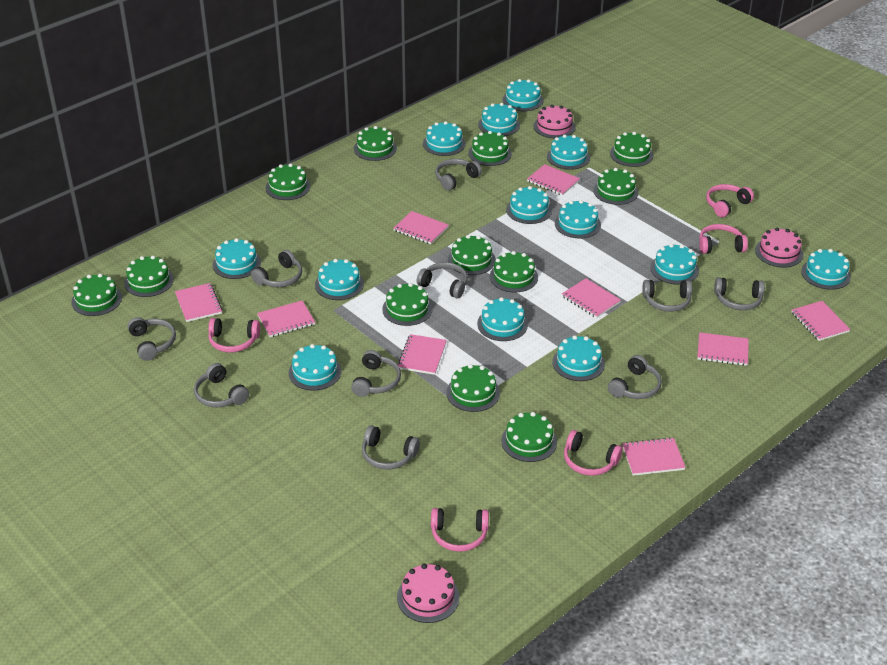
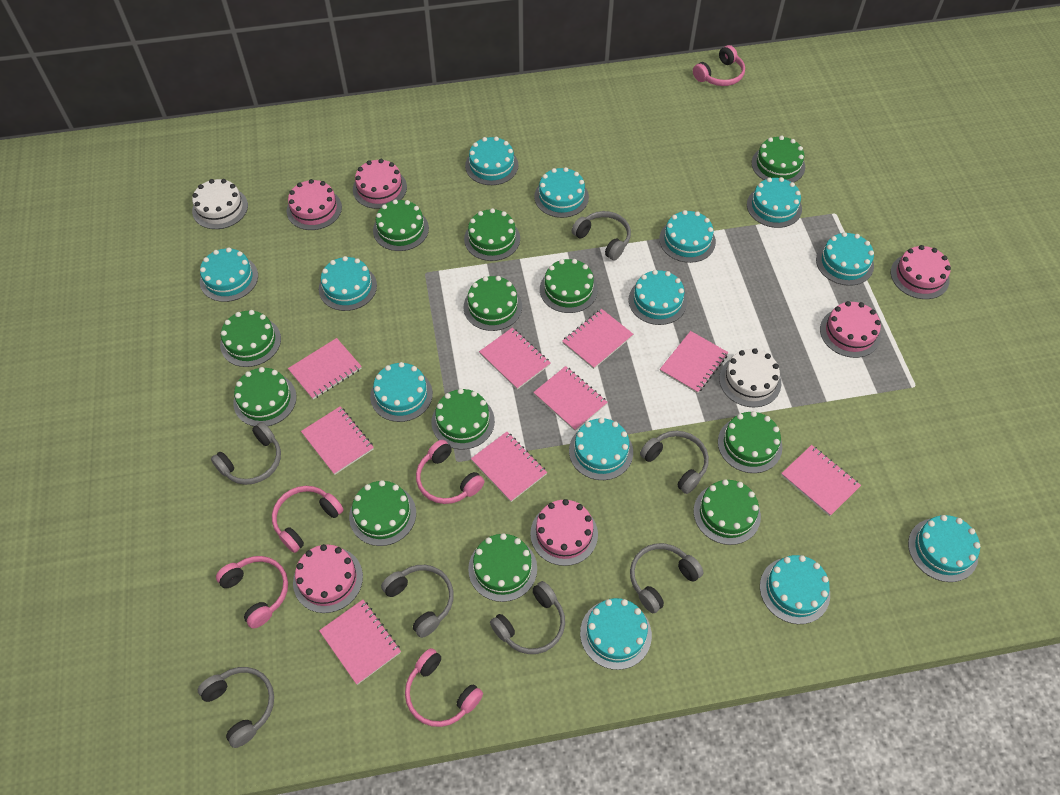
grey headphones: [127,317,176,361] [194,363,249,407] [251,250,302,287] [351,350,401,397] [362,425,420,470] [417,262,468,298] [435,159,482,191] [608,355,662,399] [642,280,692,312] [714,277,765,310] = 10 -> [198,667,274,748] [211,422,281,485] [381,565,454,638] [490,581,565,654] [572,211,631,260] [630,543,704,613] [640,431,709,494] = 7
pink cake: [397,564,459,623] [533,105,576,138] [755,227,803,268] = 3 -> [287,179,342,230] [293,544,363,613] [353,159,407,209] [530,499,598,566] [820,301,881,358] [891,245,951,299] = 6
white cake: none = 0 -> [192,179,248,229] [719,348,781,407] = 2

